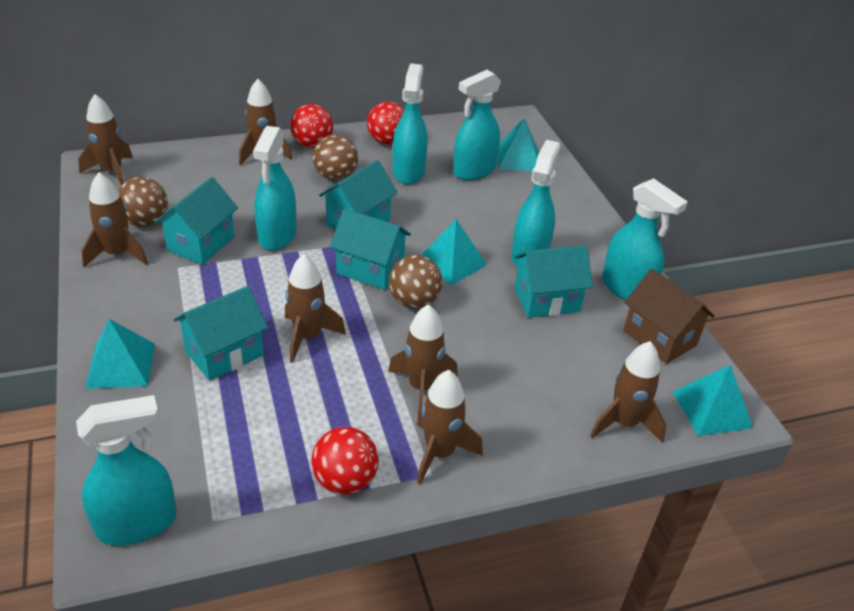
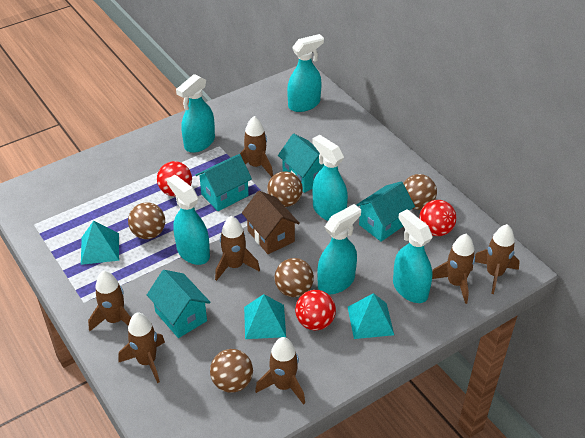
brown ball: [118,177,168,226] [313,135,358,181] [389,255,442,308] = 3 -> [128,202,165,239] [210,349,253,393] [267,171,303,207] [275,258,314,297] [403,174,437,210] = 5
turquoise house: [155,177,238,265] [173,286,268,381] [319,160,398,230] [330,209,411,290] [514,245,593,318] = 5 -> [147,270,211,338] [195,154,252,211] [278,134,324,193] [356,181,415,242] = 4
turquoise pyramid: [85,319,155,389] [422,219,487,285] [497,118,539,171] [672,365,753,436] = 4 -> [81,221,119,265] [244,294,286,339] [348,293,394,339] = 3

